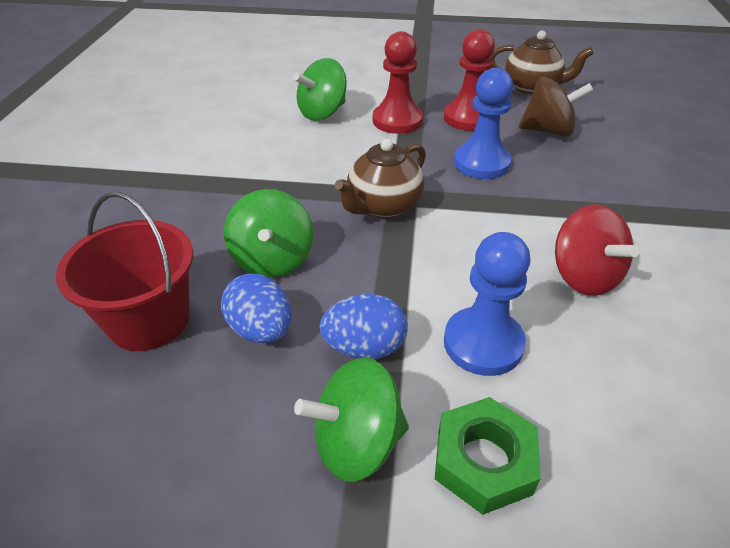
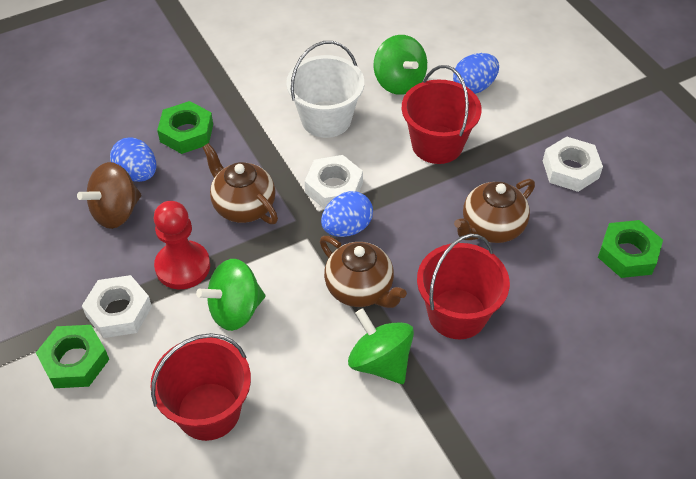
blue egg: [221,274,291,343] [319,294,408,359] = 2 -> [110,137,156,182] [321,191,373,237] [453,53,499,94] = 3
blue pawn: [444,232,530,376] [454,68,513,179] = 2 -> none = 0
brown teapot: [335,139,426,218] [491,30,593,94] = 2 -> [202,143,278,224] [320,236,407,308] [454,179,535,243] = 3
green nut: [435,397,541,515] = 1 -> [36,325,109,388] [157,101,213,154] [598,220,663,278] = 3
red bucket: [56,192,193,351] = 1 -> [150,333,251,441] [402,65,482,164] [417,234,510,339] = 3
red pawn: [373,31,423,134] [444,29,495,131] = 2 -> [154,201,210,289] = 1
red spinning top: [555,204,640,296] = 1 -> none = 0
white bucket: none = 0 -> [286,41,364,138] = 1
white nut: none = 0 -> [82,275,152,338] [305,155,363,209] [543,137,603,192] = 3

